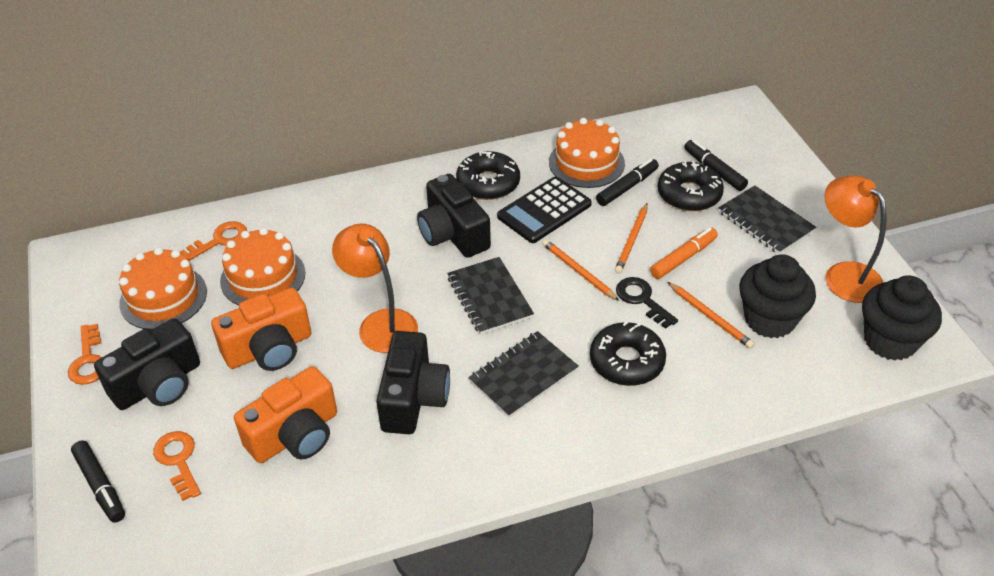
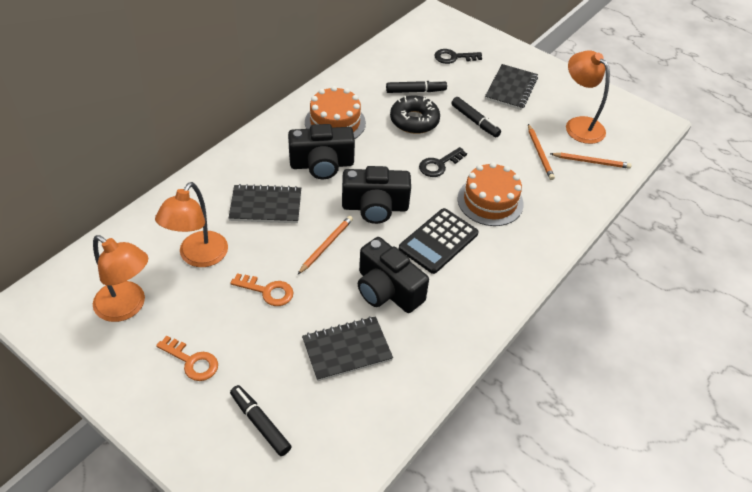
black cupcake: [739,254,816,338] [862,276,942,361] = 2 -> none = 0
black donut: [456,151,520,200] [590,321,666,386] [658,161,724,211] = 3 -> [390,96,440,134] = 1
black key: [616,277,678,329] = 1 -> [419,147,467,177] [435,49,482,64] = 2
orange cake: [119,247,207,330] [220,228,305,305] [549,118,625,188] = 3 -> [305,86,366,139] [457,162,524,226] = 2
orange camera: [211,288,311,371] [234,366,337,463] = 2 -> none = 0
orange key: [68,324,102,385] [153,431,201,501] [180,221,247,261] = 3 -> [156,336,218,381] [231,273,294,306] = 2
orange lamp: [332,224,418,353] [824,175,887,303] = 2 -> [93,235,148,322] [155,182,228,267] [566,51,610,144] = 3
orange marker: [650,228,718,279] = 1 -> none = 0

